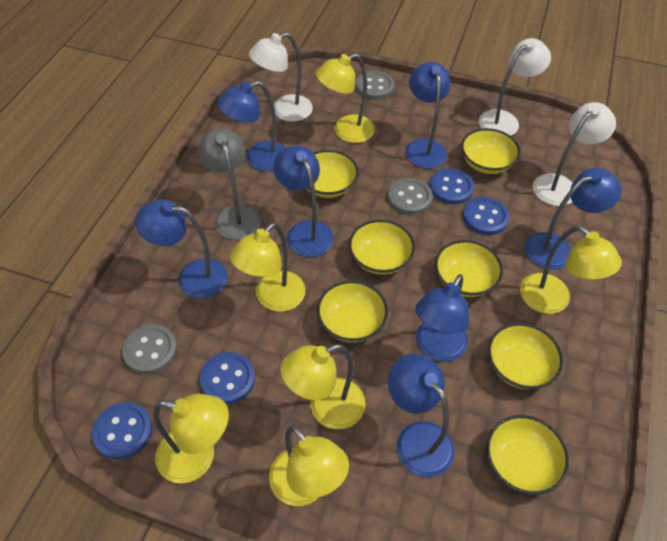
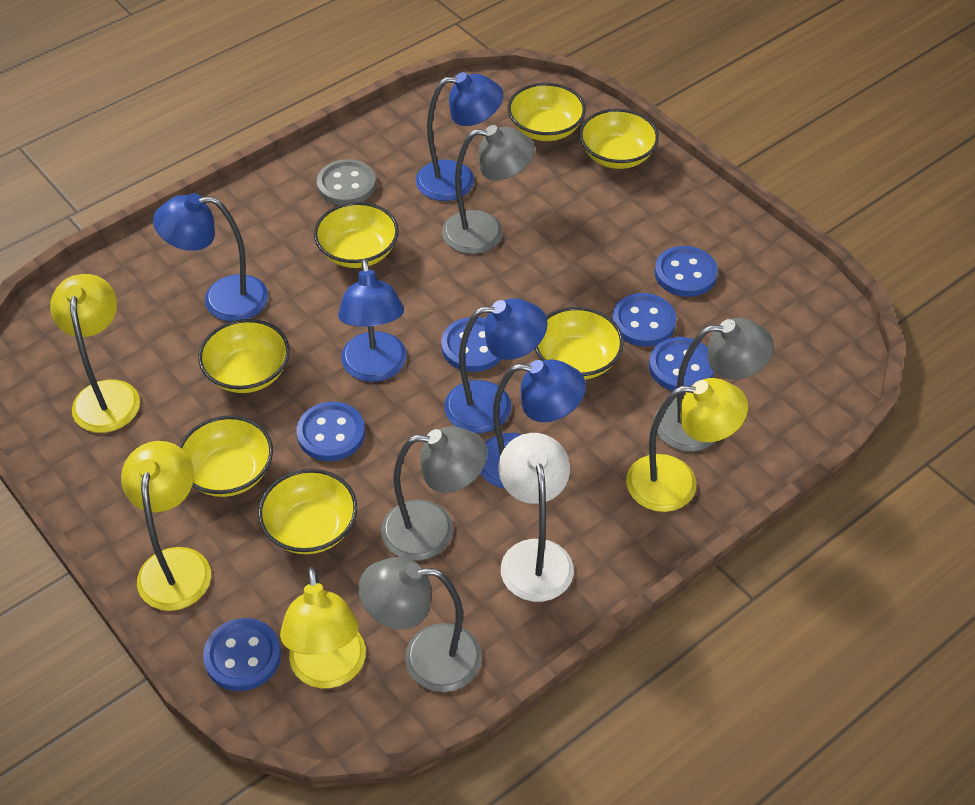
blue button: [92,402,152,459] [200,352,255,404] [430,168,474,205] [463,197,509,235] = 4 -> [203,618,281,691] [296,401,365,461] [441,317,501,372] [612,293,676,346] [649,337,714,393] [655,246,718,297] = 6
blue lamp: [135,199,228,299] [217,81,286,171] [273,145,334,257] [388,354,455,477] [405,62,451,169] [415,274,469,362] [525,168,622,270] = 7 -> [153,193,269,321] [338,259,406,382] [416,72,503,201] [444,298,547,433] [480,359,586,489] = 5
grey button: [122,324,177,374] [356,71,394,100] [388,178,433,215] = 3 -> [317,159,376,205] = 1
grey lamp: [198,128,261,240] = 1 -> [358,557,482,692] [381,427,488,561] [442,125,535,254] [654,318,774,452] = 4
white lamp: [249,32,313,122] [478,38,551,136] [533,102,616,206] = 3 -> [498,433,574,602] = 1
yellow lamp: [153,394,229,483] [230,223,305,312] [269,425,349,506] [280,344,366,429] [316,53,375,143] [520,225,622,314] = 6 -> [50,274,140,433] [121,441,211,611] [280,567,366,688] [626,378,748,512] = 4

